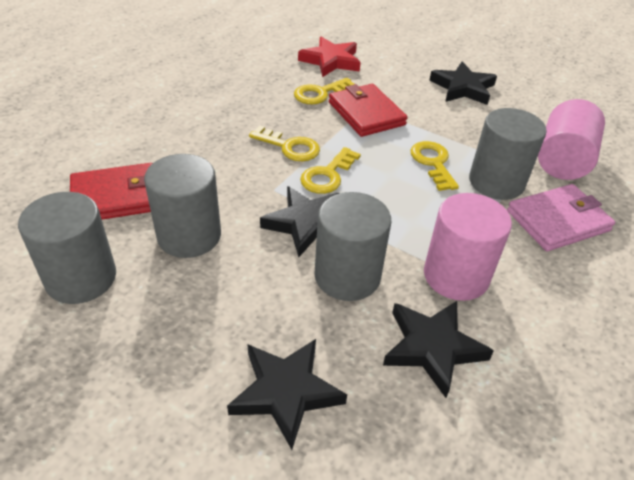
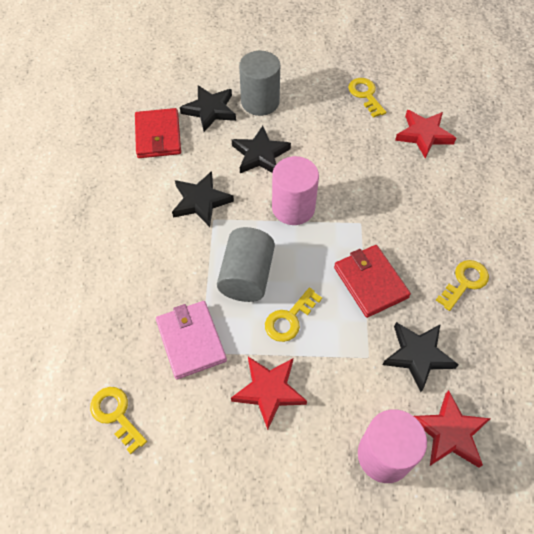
grey cylinder: [18,192,116,304] [144,154,221,258] [314,192,391,301] [469,108,547,200] = 4 -> [217,227,275,302] [239,51,280,116] = 2
red star: [298,37,361,77] = 1 -> [231,357,307,430] [395,110,456,159] [414,390,491,468] = 3

